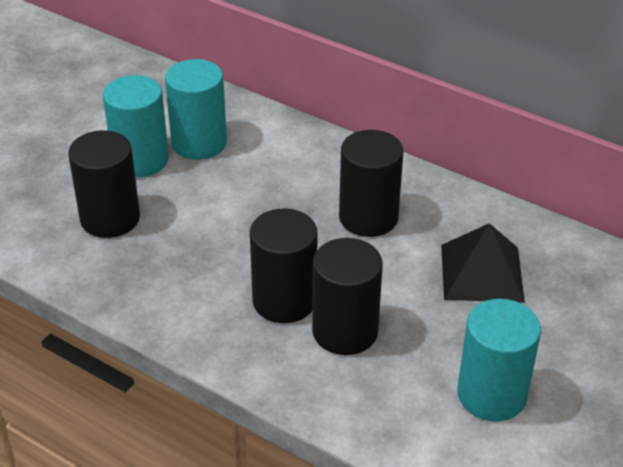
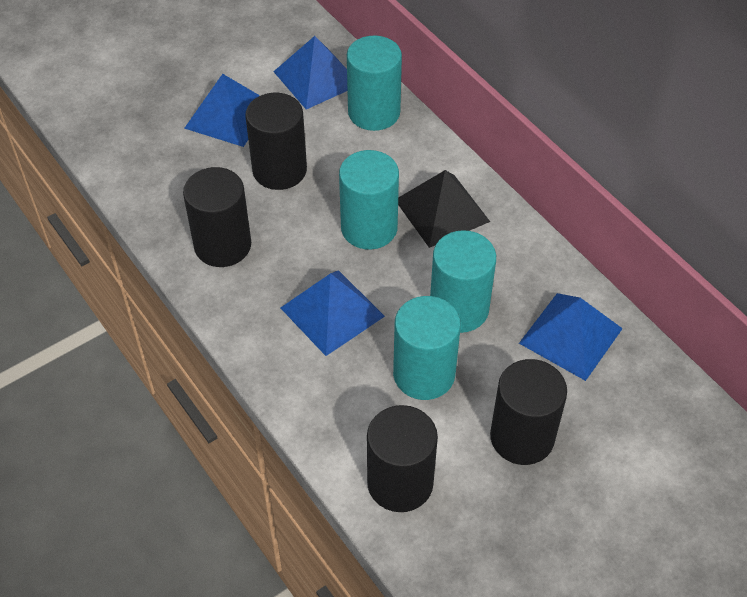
blue pyramid: none = 0 -> [184,74,260,147] [273,36,348,110] [281,270,385,356] [519,293,623,381] = 4
turquoise cylinder: [103,75,169,177] [165,59,227,160] [457,299,541,421] = 3 -> [339,150,399,250] [347,36,402,131] [393,296,461,400] [430,230,496,333] = 4

